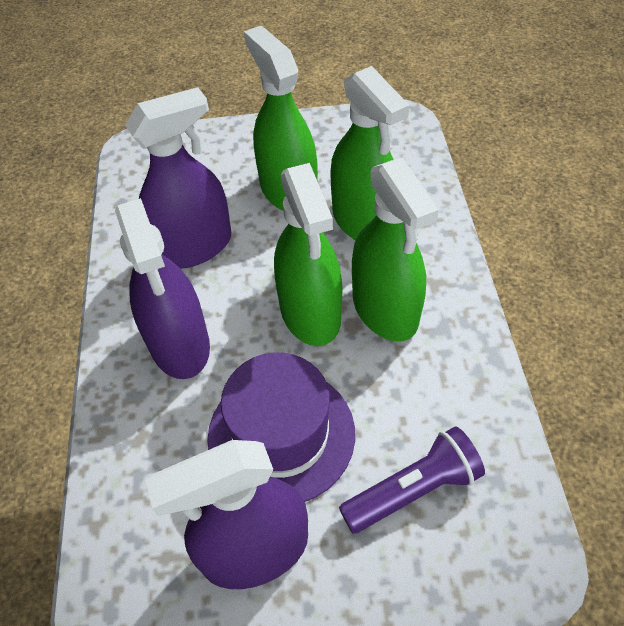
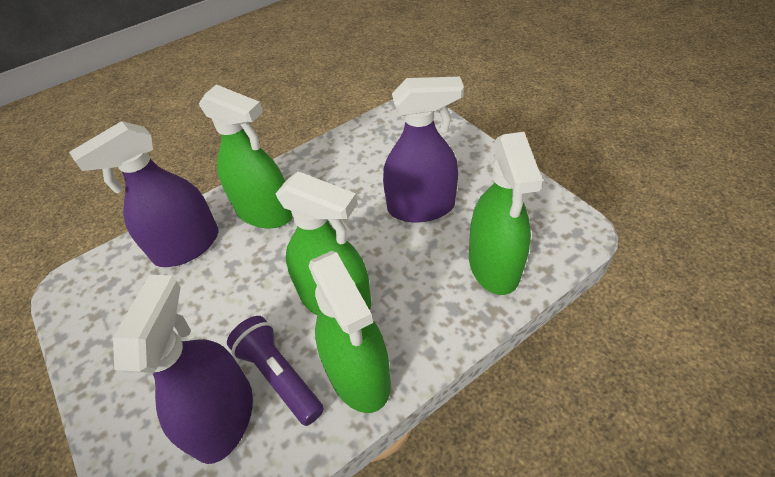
purple hat: [207,353,355,502] = 1 -> none = 0

